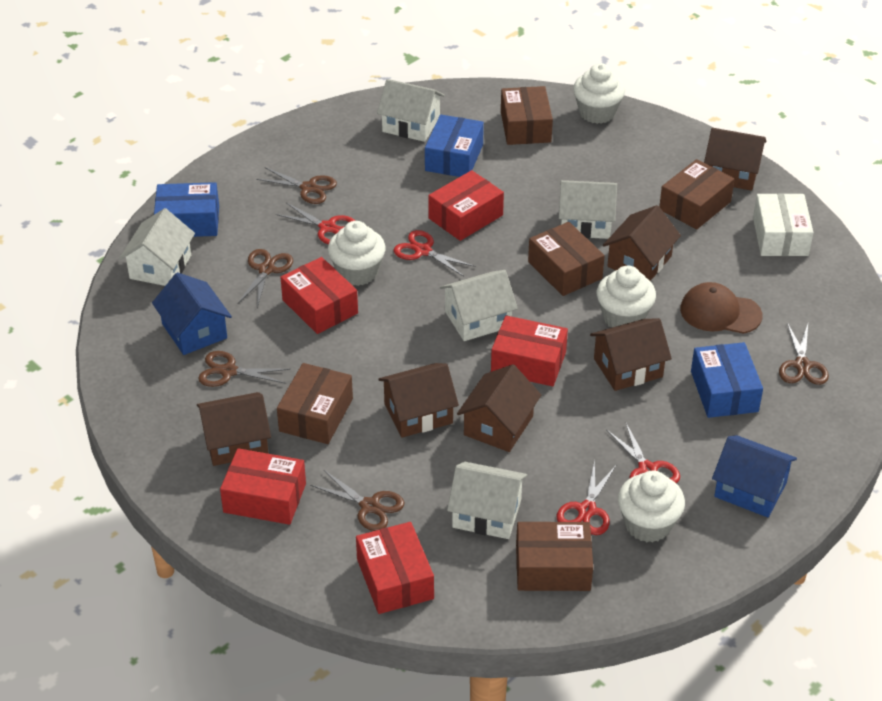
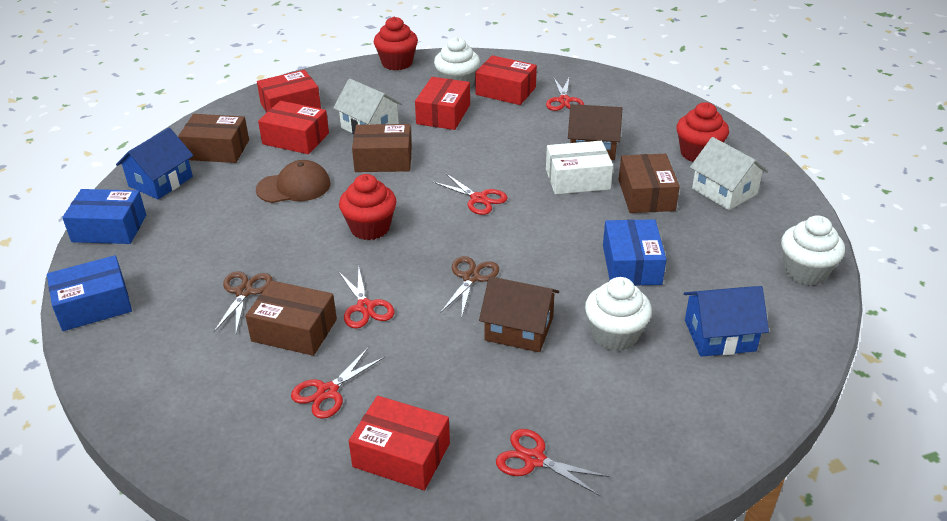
brown box: [277,363,353,444] [501,86,553,145] [516,522,593,591] [528,222,605,296] [659,159,735,229] = 5 -> [178,114,249,163] [245,281,337,356] [352,124,412,172] [619,154,680,213] = 4
brown house: [197,392,271,466] [378,363,459,438] [457,364,541,452] [590,318,672,391] [603,205,681,281] [704,128,766,191] = 6 -> [479,276,559,352] [568,104,622,160] = 2
brown scissors: [198,351,291,387] [237,249,293,307] [256,167,337,204] [310,470,405,531] [779,322,829,385] = 5 -> [214,271,273,333] [440,256,499,315] = 2
red cupcake: none = 0 -> [339,174,396,240] [374,17,418,70] [676,102,729,162] = 3
red scissors: [276,203,355,244] [393,230,476,277] [557,460,616,535] [606,423,680,483] = 4 -> [291,348,385,419] [338,266,395,328] [433,173,507,215] [496,429,609,496] [546,78,584,111] = 5
white cupcake: [328,221,386,286] [573,63,625,124] [597,265,656,328] [618,471,685,543] = 4 -> [434,37,480,89] [585,277,652,351] [781,215,845,285] = 3
white house: [119,208,195,286] [377,79,444,142] [440,270,518,341] [447,462,527,539] [559,180,617,239] = 5 -> [333,79,403,134] [690,137,768,210] = 2

